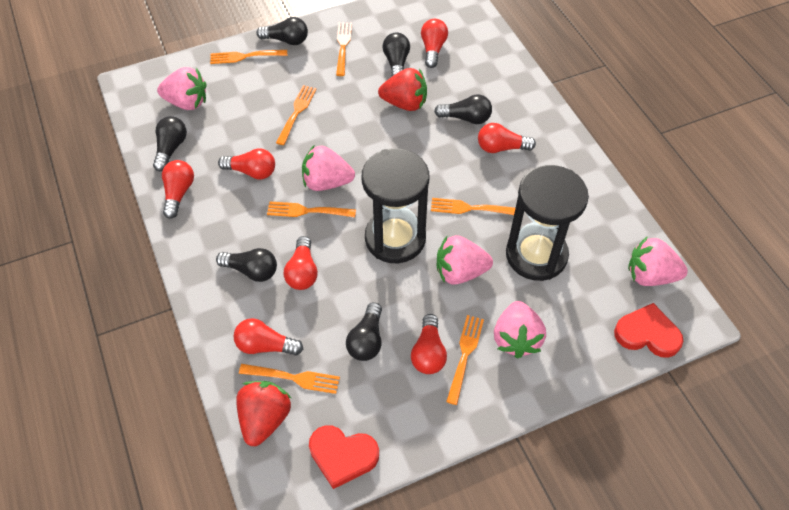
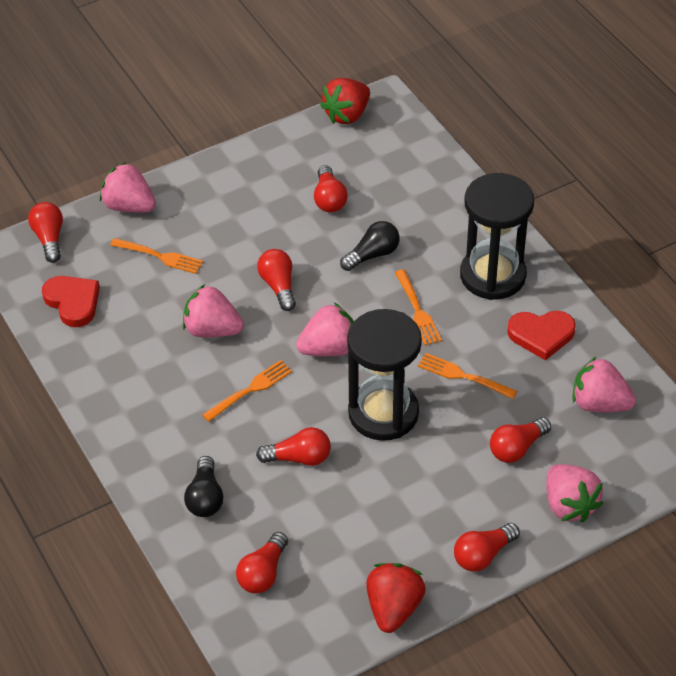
black light bulb: [153,116,187,172] [216,248,277,282] [257,17,308,45] [346,302,382,361] [383,32,410,76] [434,95,492,124] = 6 -> [184,456,223,517] [340,221,400,271] = 2
orange fork: [210,50,287,64] [239,364,340,394] [267,202,356,217] [276,85,317,145] [336,22,352,76] [431,198,515,215] [446,315,484,405] = 7 -> [110,238,203,274] [202,360,292,422] [395,270,442,345] [418,353,517,399] = 4

